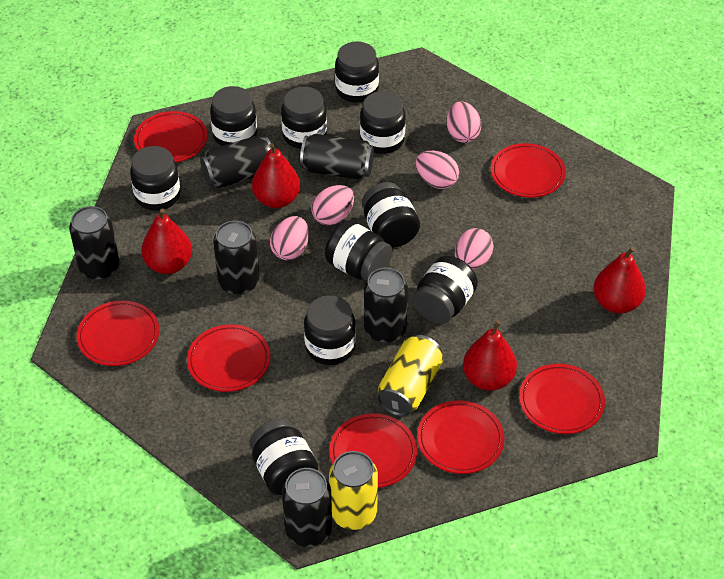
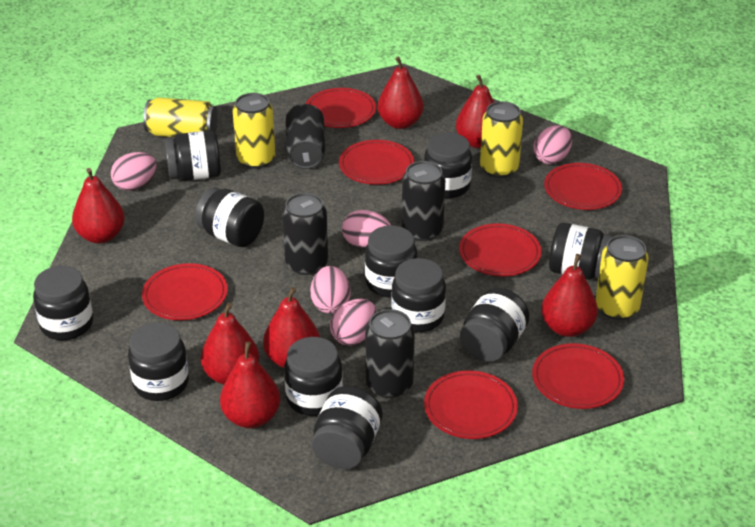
black can: [69,206,120,280] [200,136,271,189] [213,220,259,295] [282,468,332,547] [300,134,374,180] [364,268,408,343] = 6 -> [282,193,328,275] [286,104,325,169] [365,309,415,398] [402,161,445,241] = 4
black jar: [130,146,180,211] [210,86,257,146] [249,419,318,495] [281,87,327,149] [304,295,356,365] [325,220,392,281] [335,41,379,103] [360,91,406,154] [362,182,420,248] [413,256,478,324] = 10 -> [33,266,93,340] [128,322,189,401] [165,130,221,181] [195,188,264,247] [284,337,343,416] [312,386,382,469] [365,225,417,297] [391,258,446,332] [424,133,472,198] [460,288,530,362] [549,223,614,280] = 11
red pear: [141,208,192,274] [252,143,300,208] [463,320,517,391] [593,247,646,313] = 4 -> [72,168,125,244] [201,302,259,385] [220,341,280,428] [263,287,320,368] [378,57,423,129] [456,75,494,148] [541,254,598,337] = 7
yellow can: [329,451,378,530] [377,335,443,417] = 2 -> [143,97,218,137] [233,93,275,169] [480,101,523,178] [595,235,649,320] = 4

